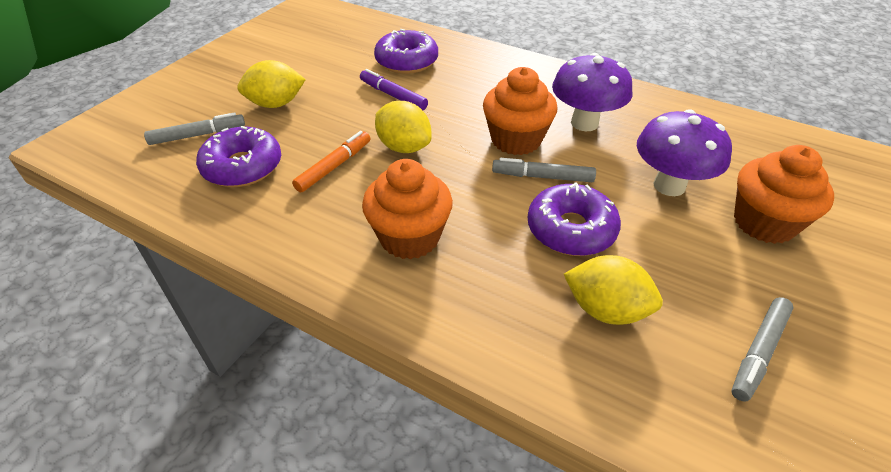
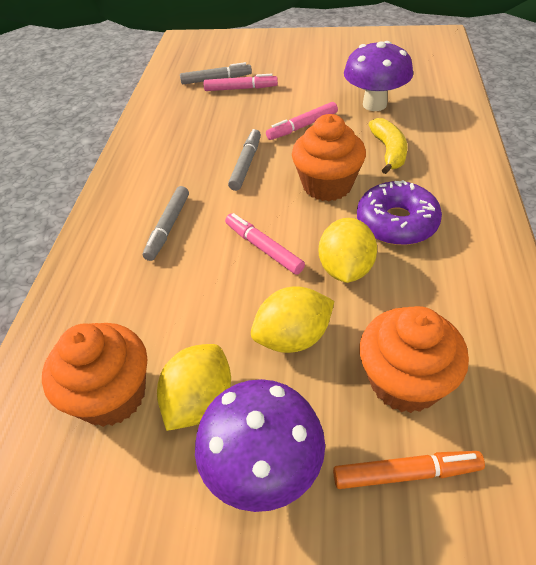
pink marker: none = 0 -> [203,74,278,91] [225,213,305,275] [266,102,338,140] = 3
purple donut: [196,126,281,187] [374,29,438,74] [527,182,621,256] = 3 -> [357,180,442,245] = 1
purple marker: [360,69,428,110] = 1 -> none = 0
yellow banana: none = 0 -> [368,118,408,174] = 1

